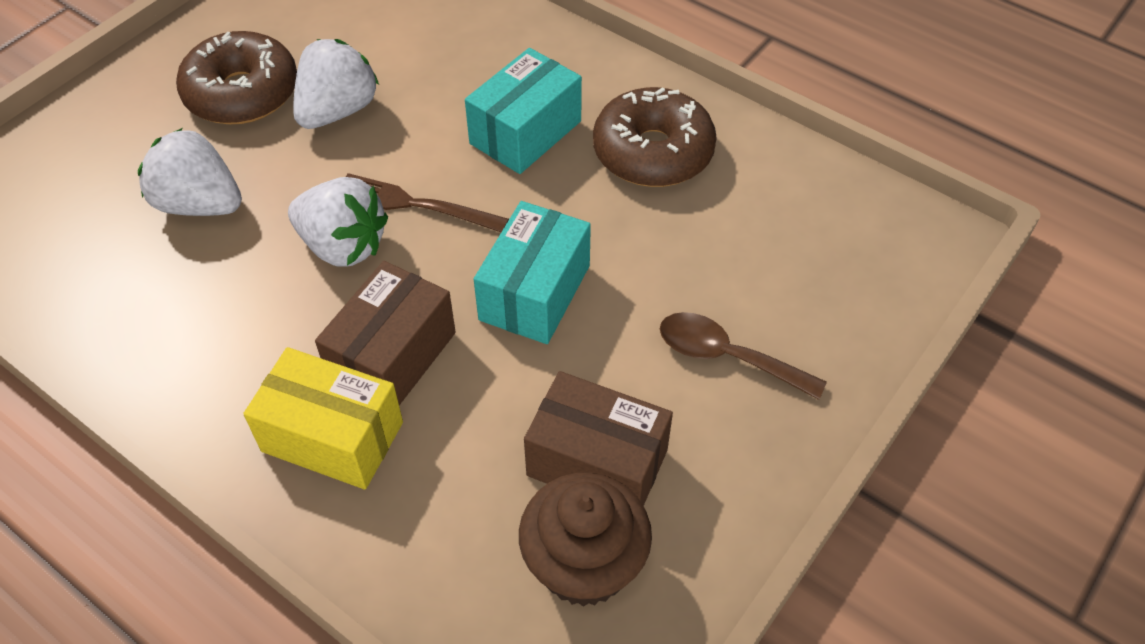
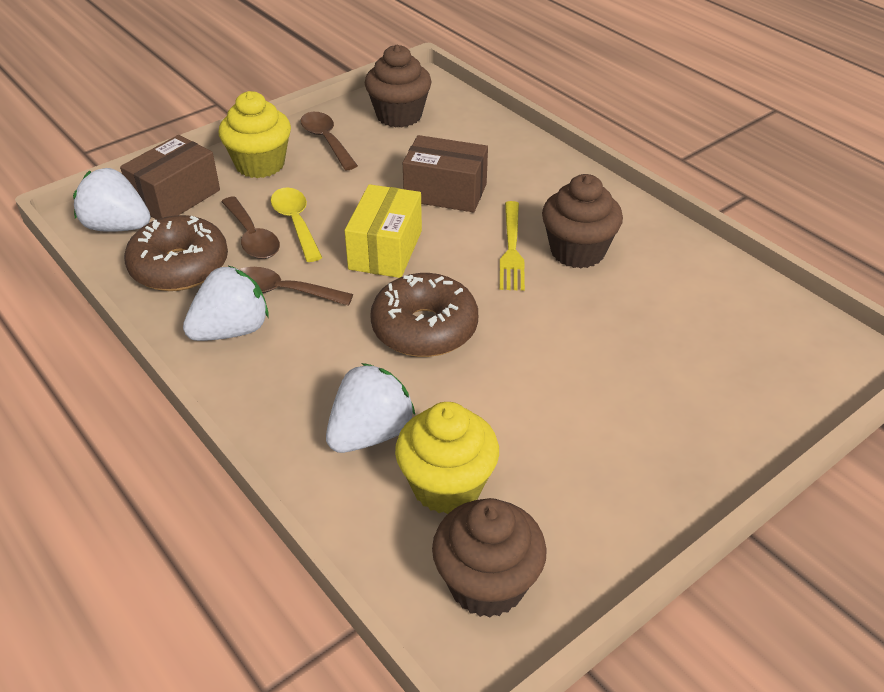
brown cupcake: [519,472,652,607] = 1 -> [365,45,432,127] [432,498,547,618] [542,174,623,269] = 3
brown fork: [346,173,509,232] = 1 -> none = 0
brown spoon: [660,312,827,400] = 1 -> [222,196,280,259] [239,267,353,306] [301,112,358,170] = 3
turquoise box: [465,48,582,174] [474,201,591,344] = 2 -> none = 0
yellow cupcake: none = 0 -> [219,91,291,178] [395,402,499,514] = 2
yellow fork: none = 0 -> [500,201,525,291] = 1
yellow spoon: none = 0 -> [271,187,322,262] = 1

